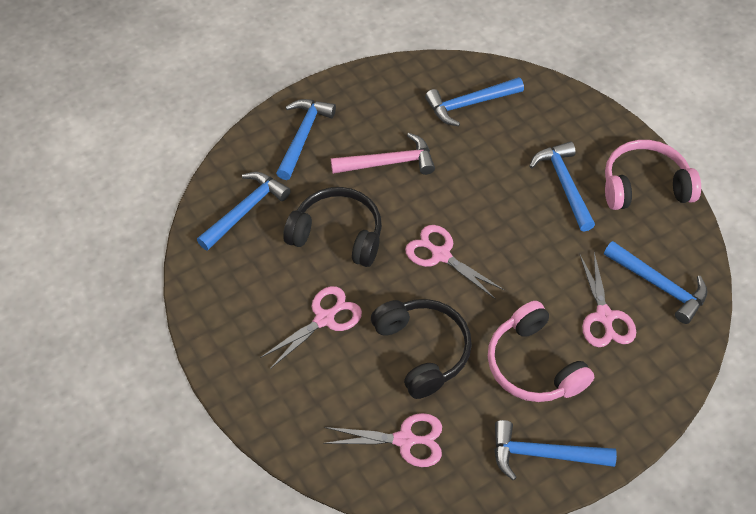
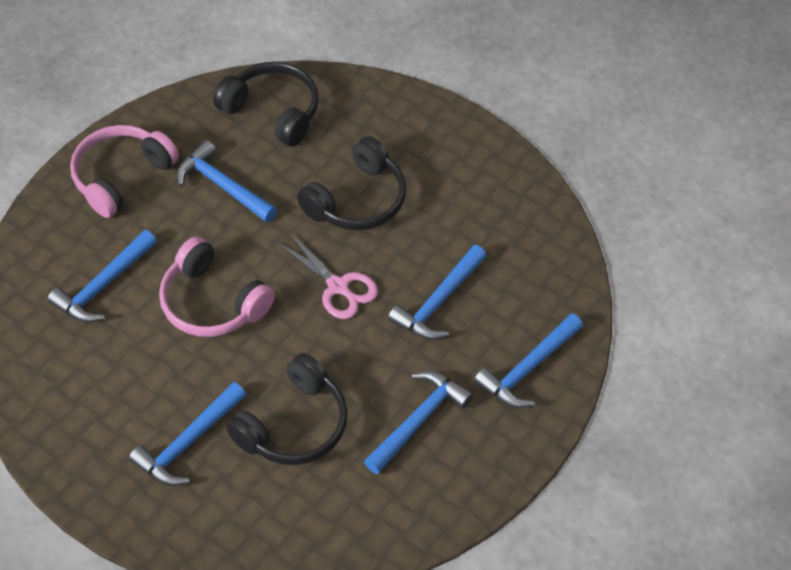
black headphones: [283,187,382,267] [371,299,472,399] = 2 -> [213,62,319,147] [226,353,348,465] [297,136,406,230] = 3
pink hammer: [331,133,435,175] = 1 -> none = 0
pink scissors: [260,286,362,369] [323,413,442,467] [405,225,504,299] [580,252,636,347] = 4 -> [277,232,378,319] = 1

